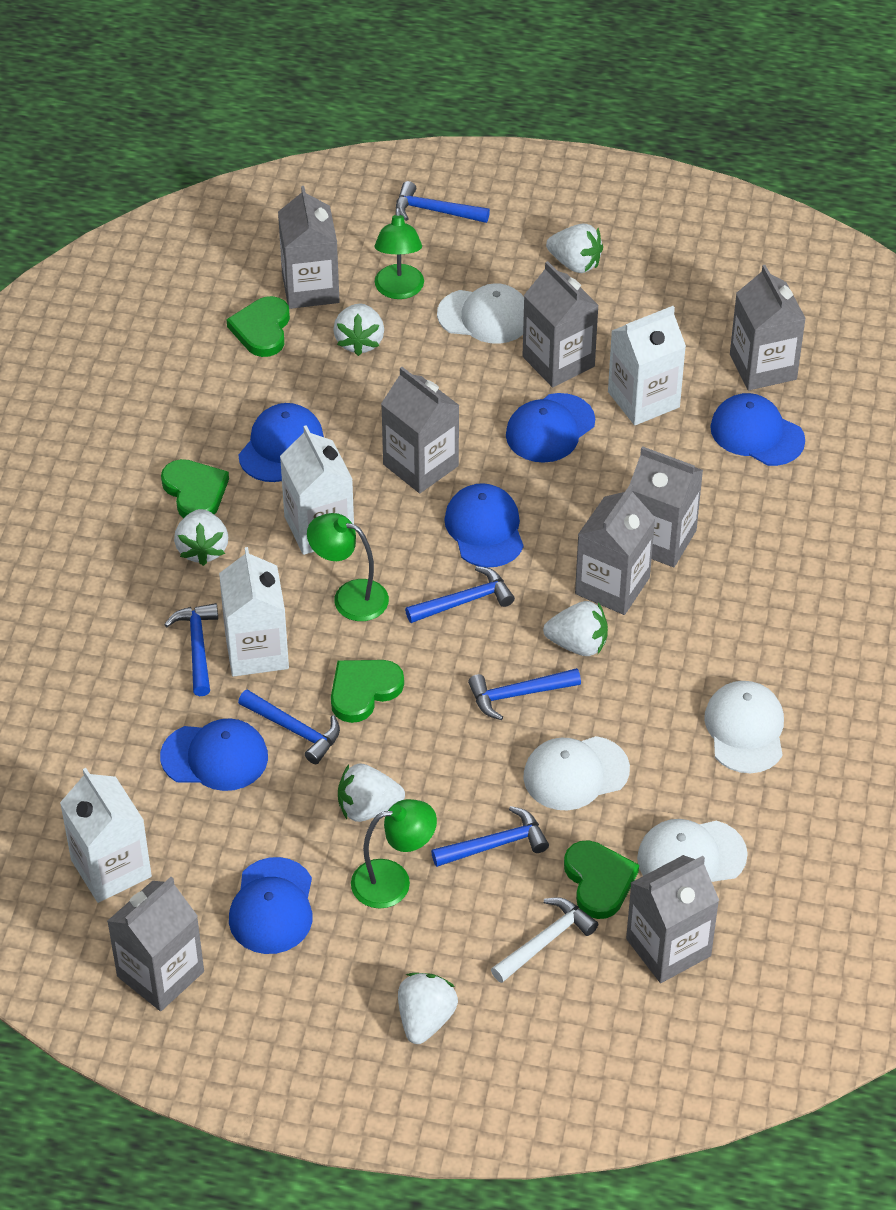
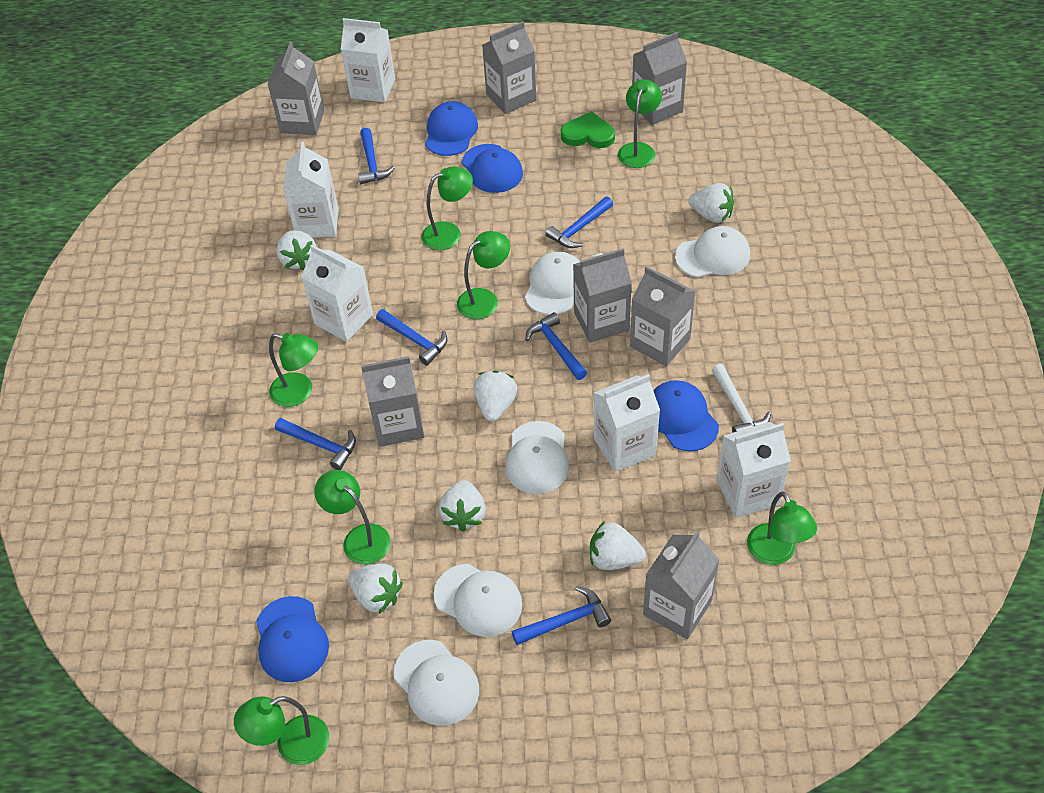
blue cap: [160,718,268,791] [229,857,312,954] [238,403,324,482] [444,483,524,568] [506,393,595,463] [710,393,805,466] = 6 -> [256,596,329,682] [425,101,478,156] [462,144,523,193] [653,380,719,451] = 4
green heart: [161,459,229,518] [226,296,290,357] [331,660,404,723] [564,840,639,919] = 4 -> [561,111,615,148] = 1
green lamp: [307,513,389,621] [351,799,437,909] [375,207,424,299] = 3 -> [234,696,329,765] [269,333,318,407] [314,470,391,565] [422,166,473,250] [457,231,510,319] [618,79,662,168] [747,491,817,565] = 7
grey carton: [107,877,204,1011] [278,186,340,309] [381,367,460,493] [522,261,599,387] [575,484,655,615] [626,855,719,983] [630,446,703,567] [730,265,806,390] = 8 -> [267,42,324,135] [361,356,424,447] [482,21,536,114] [573,248,632,343] [630,266,696,366] [632,32,687,125] [643,531,720,639] = 7
white cap: [437,283,524,344] [523,736,630,810] [637,819,748,882] [704,681,784,773] = 4 -> [394,640,479,726] [434,564,522,637] [505,421,569,494] [525,251,580,315] [675,226,750,277] = 5
white carton: [60,768,152,903] [219,547,289,677] [280,425,354,555] [608,306,686,425] = 4 -> [283,142,338,238] [301,245,373,342] [341,18,395,102] [594,374,660,472] [717,422,791,518] = 5

